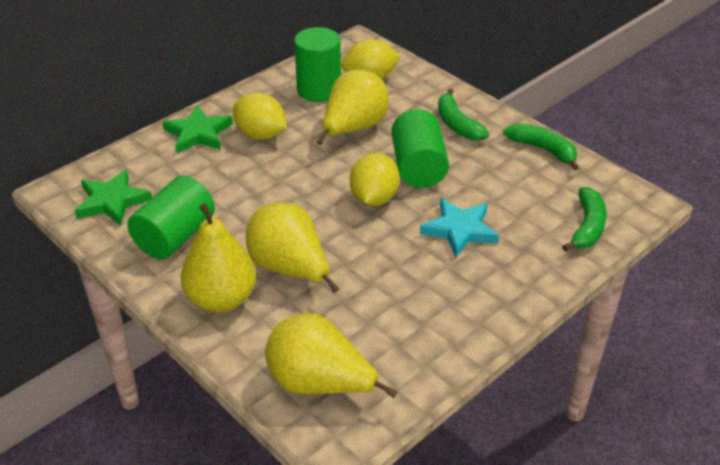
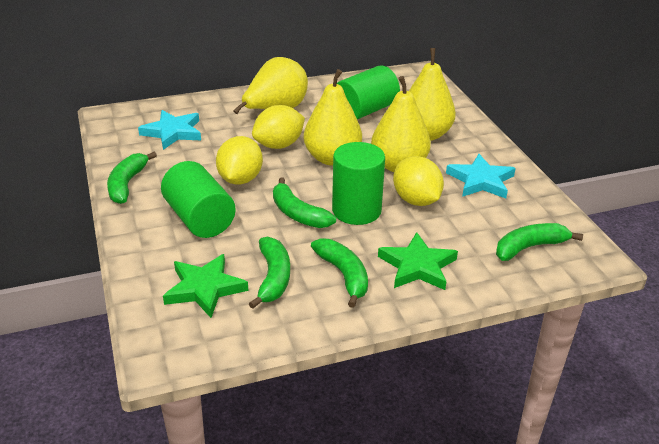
green banana: [438,88,489,140] [503,123,579,170] [562,187,607,252] = 3 -> [107,152,157,204] [249,237,290,309] [273,178,336,228] [311,238,368,308] [496,223,583,261] = 5
turquoise star: [420,198,499,258] = 1 -> [138,110,201,150] [446,154,516,198] = 2

